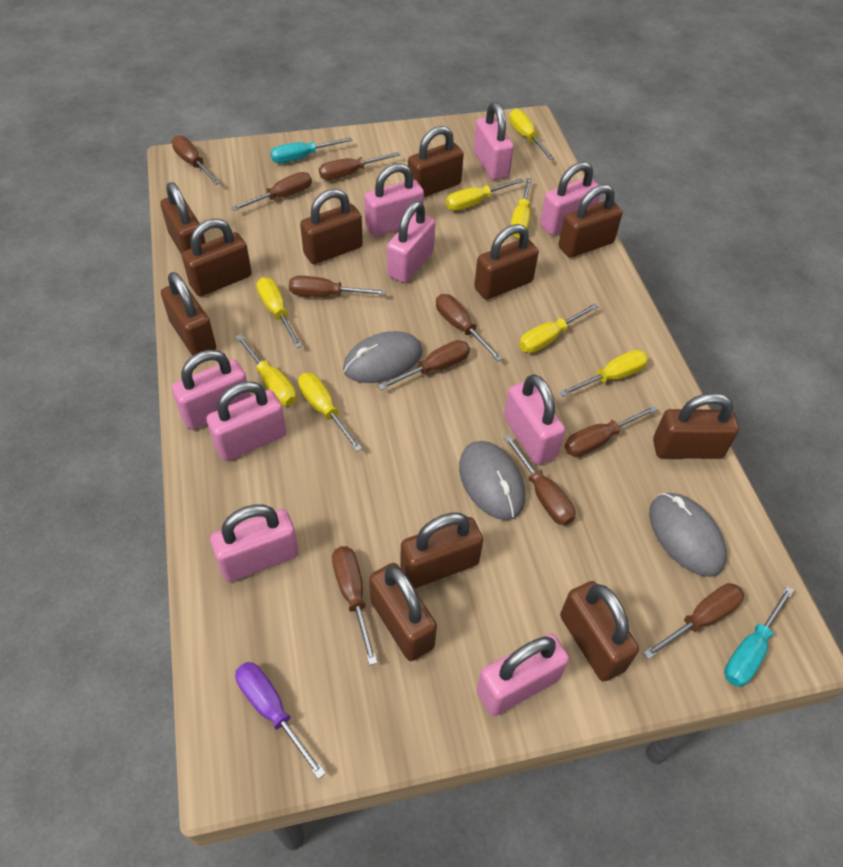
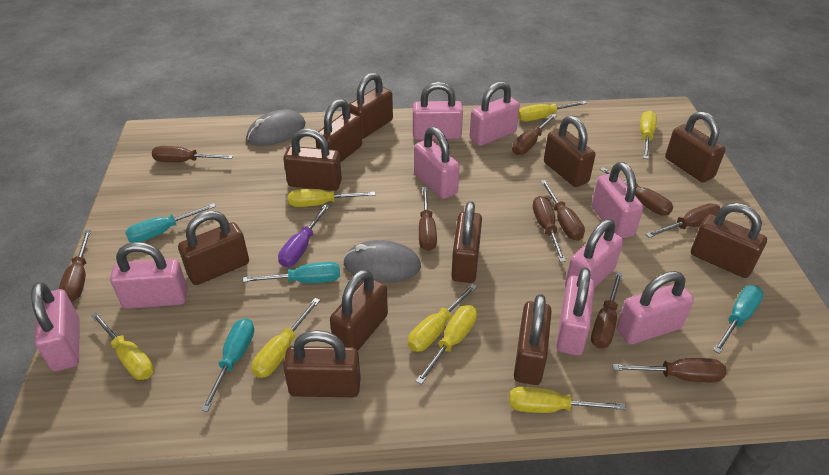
grey mouse: [343,331,423,383] [459,441,525,520] [649,493,727,577] = 3 -> [247,110,306,146] [343,240,421,283] = 2
turquoise screwdriver: [270,137,352,163] [724,586,794,687] = 2 -> [125,203,216,243] [201,318,254,412] [242,262,340,283] [713,285,764,354] = 4

